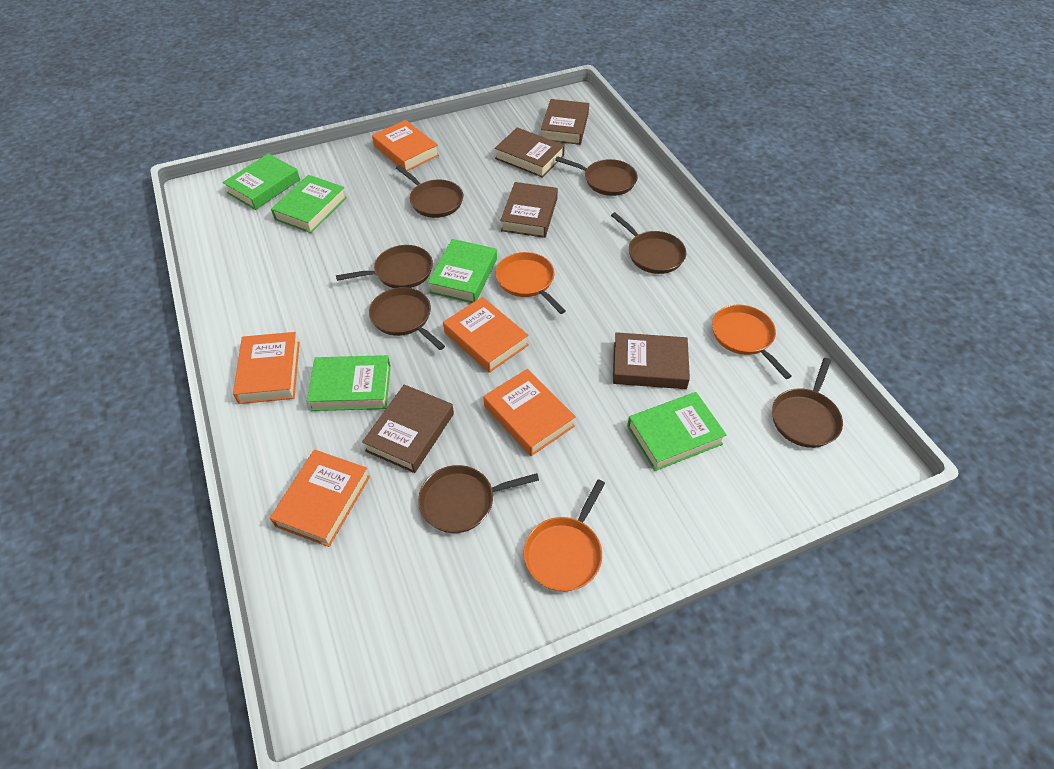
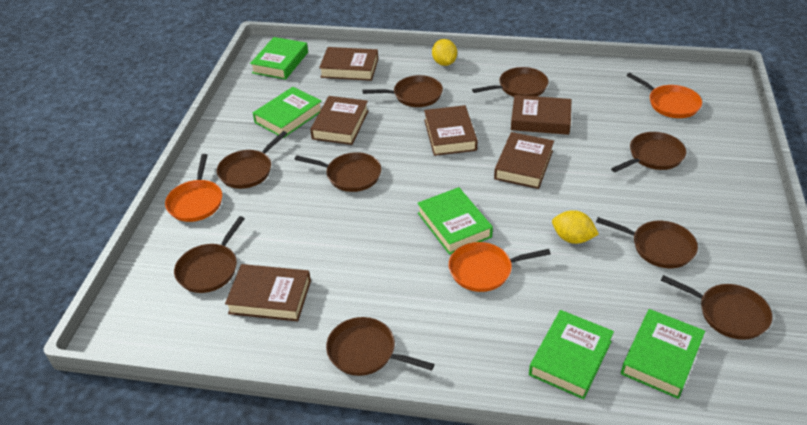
brown book: [362,384,454,473] [495,127,565,178] [500,182,558,238] [541,99,589,145] [613,332,690,389] = 5 -> [225,264,311,321] [310,96,369,145] [319,47,378,81] [424,105,478,156] [494,132,554,189] [511,95,572,135] = 6
brown pan: [336,245,433,288] [369,287,445,350] [396,165,463,218] [418,465,539,533] [555,156,638,196] [611,212,686,274] [772,358,843,448] = 7 -> [174,216,245,293] [217,131,287,189] [294,152,381,192] [326,317,434,376] [363,75,443,107] [472,67,549,97] [596,217,698,268] [611,132,686,172] [661,275,773,340] = 9
orange book: [233,332,300,404] [270,449,370,547] [372,120,439,171] [443,297,529,373] [484,369,576,456] = 5 -> none = 0
yellow lemon: none = 0 -> [432,39,457,66] [552,210,599,244] = 2

